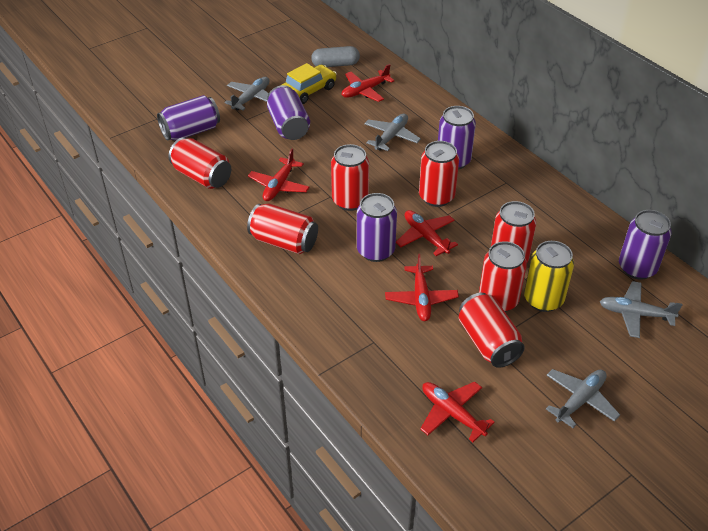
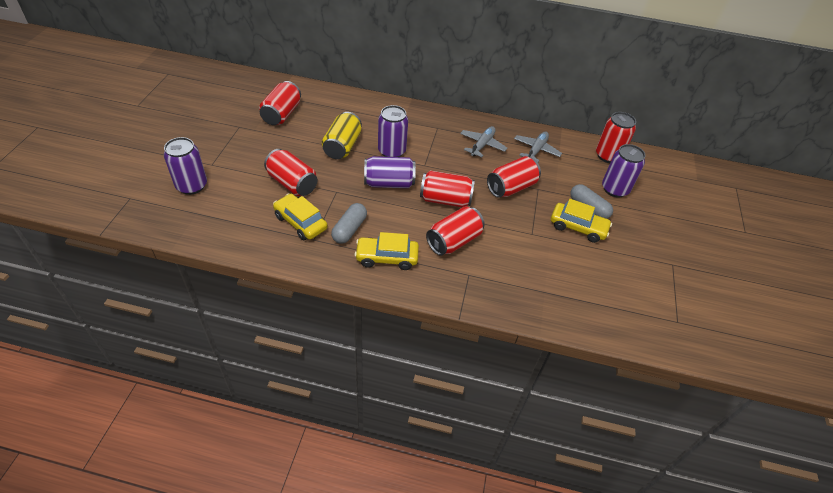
grey capsule: [311,46,360,67] = 1 -> [331,203,367,244] [570,184,613,219] = 2
grey plane: [224,77,270,110] [364,114,421,151] [546,369,620,428] [600,281,683,338] = 4 -> [460,126,507,157] [514,131,562,162] = 2
purple can: [157,95,220,141] [267,85,310,140] [357,193,397,262] [438,106,476,170] [619,210,672,280] = 5 -> [164,137,207,195] [364,156,416,188] [378,105,408,157] [602,144,646,198] = 4
red can: [168,137,231,189] [247,204,318,254] [331,144,369,211] [419,141,459,207] [459,293,525,368] [479,242,527,312] [491,201,536,262] = 7 -> [259,81,301,125] [264,149,317,196] [420,170,475,207] [426,206,485,256] [487,156,541,198] [596,112,636,163] = 6
red plane: [248,149,310,201] [342,64,395,102] [385,254,459,321] [396,210,458,256] [420,382,495,442] = 5 -> none = 0
yellow car: [282,63,337,104] = 1 -> [273,194,328,240] [355,232,419,270] [551,199,612,243] = 3

